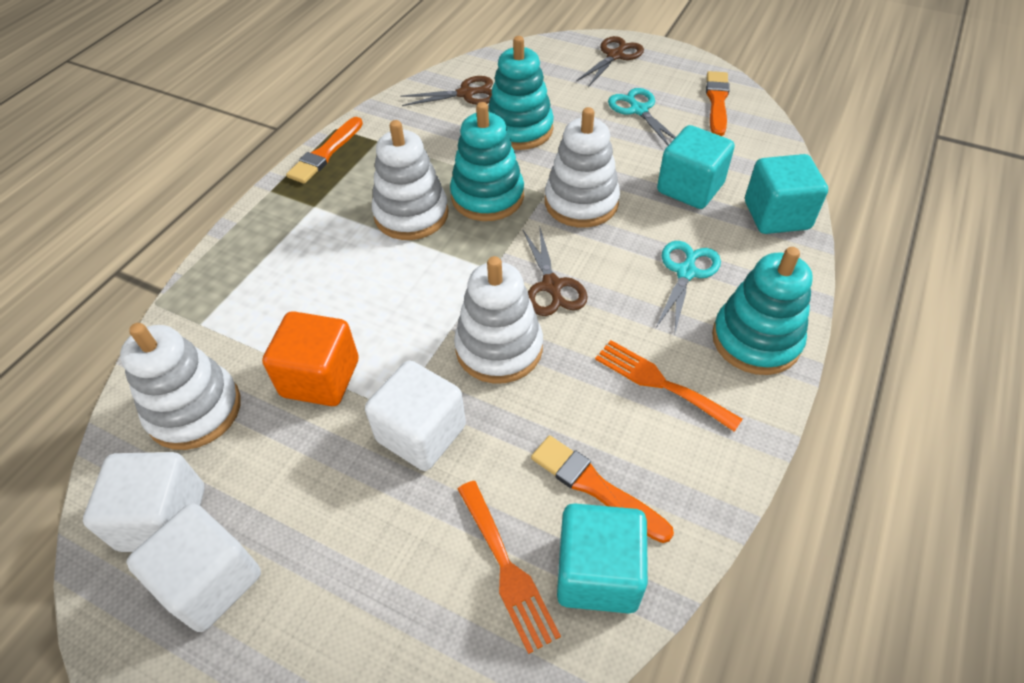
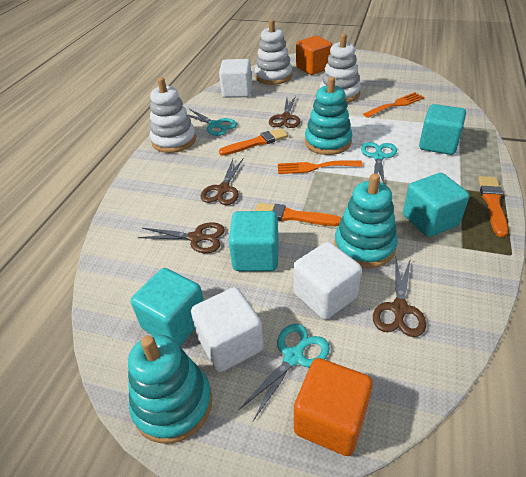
brown scissors: [400,76,493,106] [523,228,588,316] [576,36,644,87] = 3 -> [138,222,225,253] [200,159,243,205] [269,96,301,128] [373,258,426,337] = 4
orange cube: [262,311,359,406] = 1 -> [294,358,373,456] [296,36,332,75] = 2
turquoise cube: [557,503,648,613] [657,125,735,209] [745,154,828,234] = 3 -> [131,268,204,346] [229,211,279,271] [403,173,469,237] [419,104,466,155] = 4
turquoise scissors: [608,88,676,145] [656,241,721,332] = 2 -> [187,109,237,136] [238,324,330,421] [361,142,397,184] = 3
white stacking toy: [120,323,241,450] [372,120,449,240] [454,256,543,384] [545,107,620,227] = 4 -> [150,77,196,153] [255,19,292,85] [320,33,361,103] = 3

